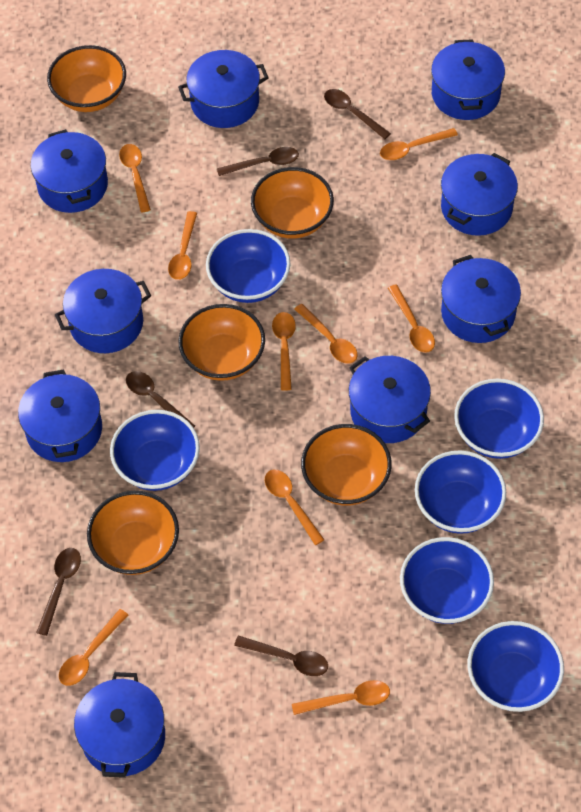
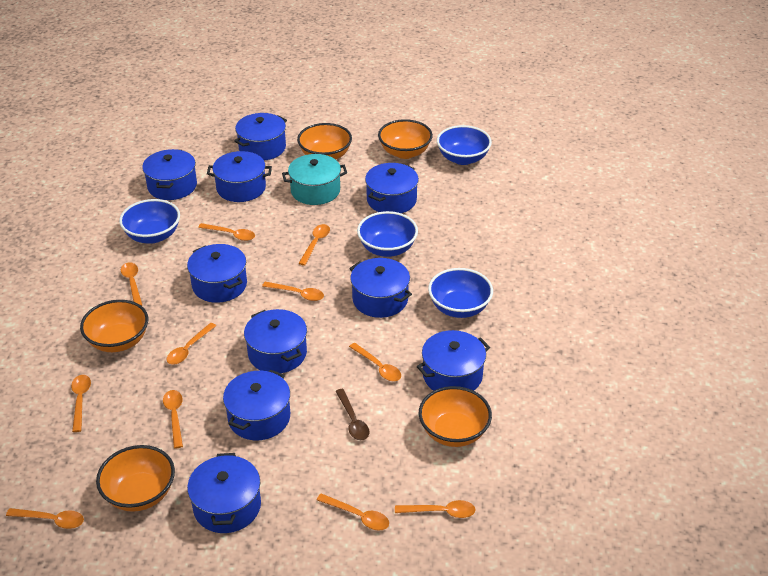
blue bowl: [110,410,200,491] [206,229,291,303] [400,537,494,624] [415,451,506,534] [454,379,544,459] [467,621,564,712] = 6 -> [119,199,180,244] [357,211,418,257] [428,268,493,318] [437,125,492,165] = 4
blue pot: [18,369,102,462] [31,129,108,213] [55,269,151,353] [74,672,165,778] [178,50,269,128] [349,356,431,443] [431,39,505,120] [441,153,518,236] [441,255,521,343] = 9 -> [142,149,197,200] [187,244,247,303] [187,453,261,533] [207,151,272,202] [223,370,290,440] [234,113,287,160] [244,309,307,373] [349,258,412,318] [365,163,419,213] [417,330,490,391] = 10
brown spoon: [36,548,81,636] [126,371,195,428] [217,147,299,176] [234,635,328,676] [324,89,391,139] = 5 -> [335,389,369,440] = 1
orange spoon: [59,609,128,686] [119,144,151,212] [168,211,197,280] [265,470,324,545] [272,312,296,391] [292,680,390,715] [294,304,358,364] [380,128,458,160] [388,284,435,353] = 9 -> [6,508,84,529] [71,375,91,432] [121,262,142,306] [163,390,183,449] [167,323,216,365] [198,223,255,241] [262,282,324,301] [298,224,330,266] [317,493,389,531] [349,343,401,381] [395,500,476,518] = 11
turquoise pot: none = 0 -> [282,154,347,205] = 1

